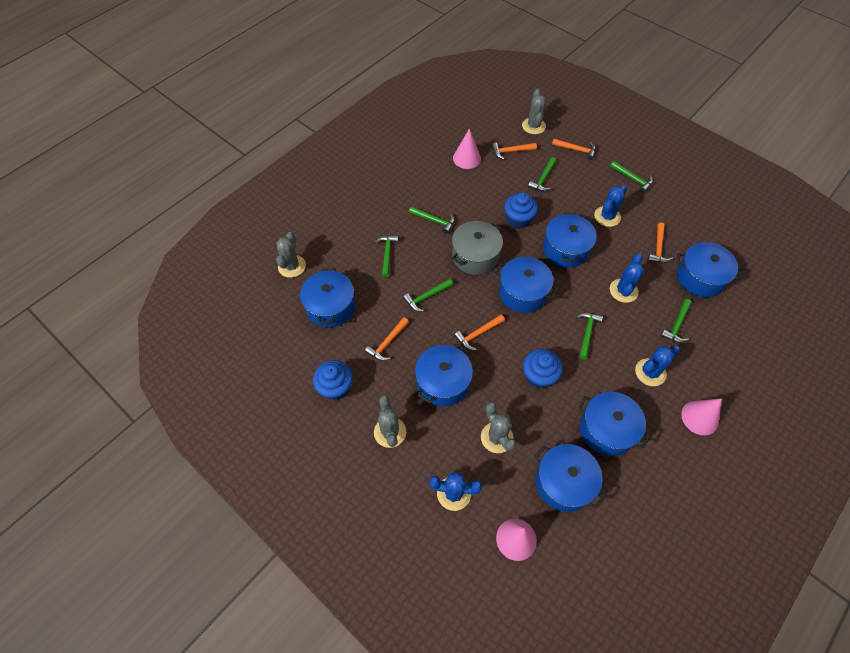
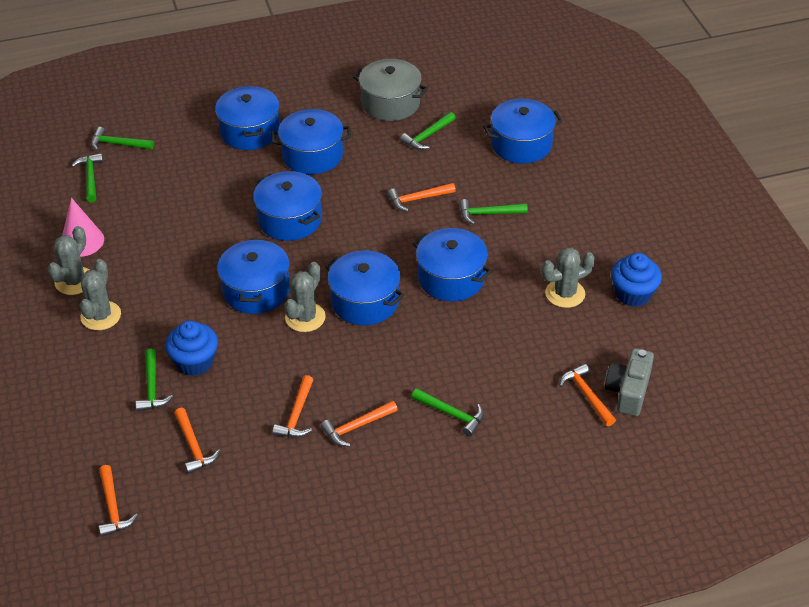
blue cactus: [429,472,482,511] [594,185,627,227] [610,253,644,303] [635,345,680,386] = 4 -> none = 0
blue cupcake: [313,360,353,400] [504,192,538,228] [523,349,563,388] = 3 -> [165,320,218,376] [611,253,662,307] = 2
green hammer: [375,235,399,277] [403,279,453,312] [409,206,455,234] [528,157,556,191] [576,313,603,360] [610,161,653,193] [661,299,692,343] = 7 -> [71,153,103,202] [91,127,154,151] [135,349,173,412] [400,112,456,150] [412,388,484,437] [459,199,528,225] = 6
grey camera: none = 0 -> [605,348,654,416] = 1
orange hammer: [365,317,409,361] [454,314,505,350] [492,142,537,160] [552,139,596,160] [647,223,673,263] = 5 -> [99,465,138,537] [174,408,220,474] [272,375,313,438] [321,401,398,447] [388,183,456,212] [559,364,616,426] = 6
pink cone: [453,128,481,169] [496,519,537,561] [681,399,722,435] = 3 -> [62,198,104,257] = 1

